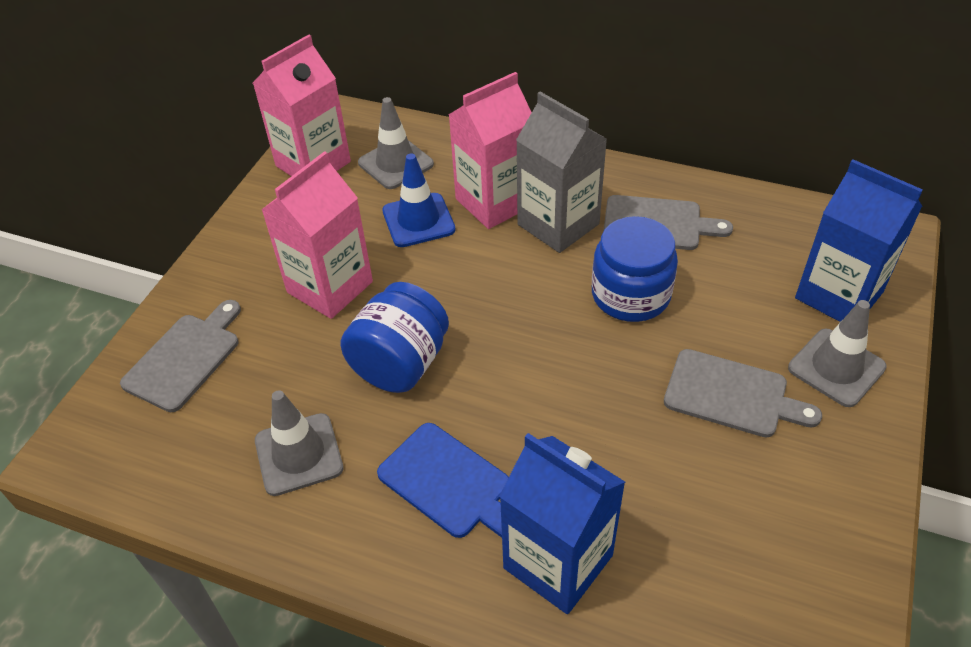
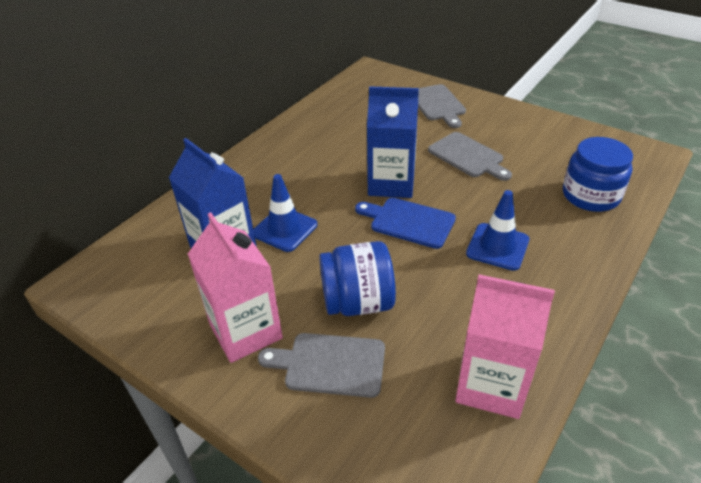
blue traffic cone: [382,153,456,247] = 1 -> [253,174,317,252] [466,190,529,271] = 2
grey carton: [516,91,607,253] = 1 -> none = 0
grey traffic cone: [255,390,344,496] [358,97,434,189] [788,300,887,407] = 3 -> none = 0
pink carton: [253,35,351,176] [261,151,373,319] [449,72,532,229] = 3 -> [188,212,283,363] [455,274,555,419] = 2

